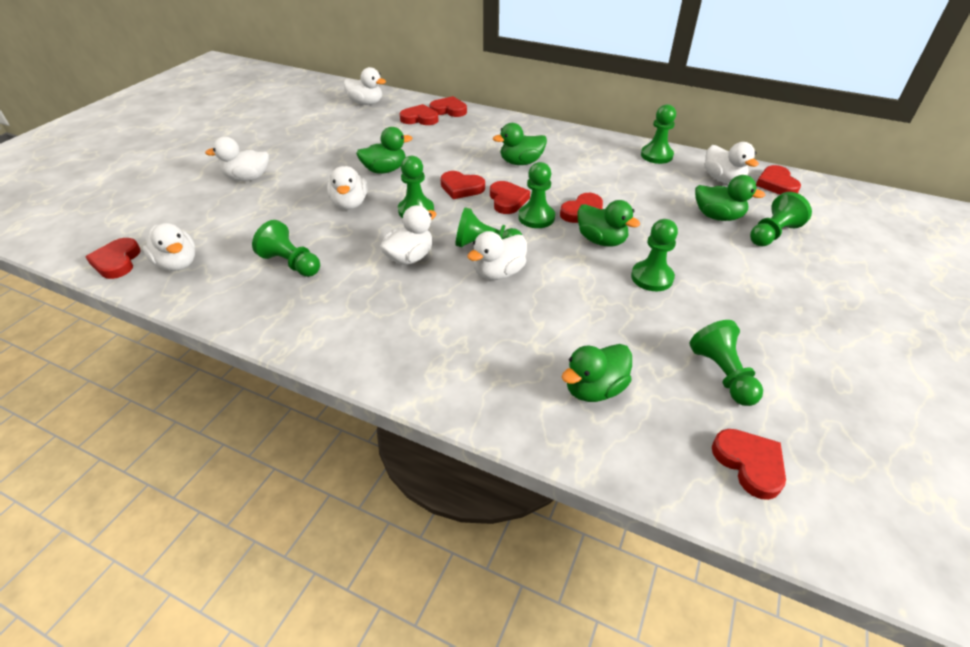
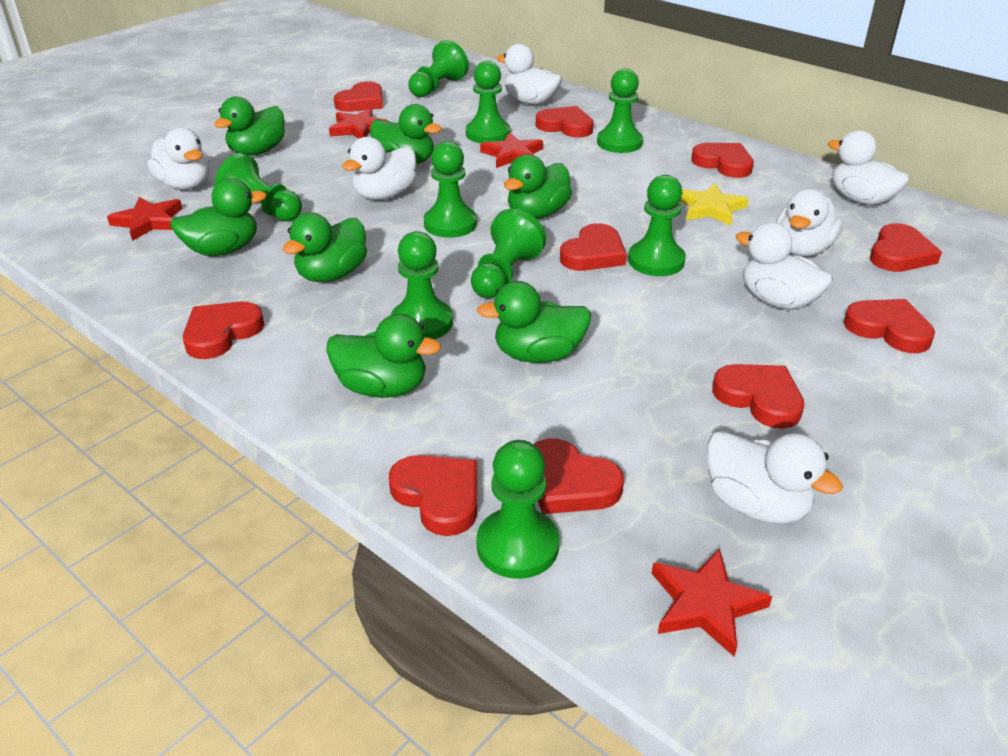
green duck: [356,127,412,174] [493,123,547,165] [562,344,632,402] [578,200,640,247] [695,175,765,221] = 5 -> [170,178,267,256] [214,96,285,156] [282,212,367,282] [326,314,441,398] [370,104,442,164] [477,281,591,363] [504,154,572,219] = 7
green pawn: [252,220,320,277] [398,156,434,218] [455,207,522,247] [518,162,555,228] [631,219,678,291] [641,104,676,164] [689,320,763,406] [750,192,812,246] = 8 -> [215,153,302,222] [391,231,453,339] [409,40,469,97] [424,141,477,238] [466,61,510,143] [471,209,546,298] [476,440,559,579] [597,68,643,153] [628,175,686,276] = 9
red heart: [85,238,141,279] [400,104,439,125] [429,96,467,117] [440,171,485,199] [490,181,530,214] [560,193,603,223] [712,429,786,500] [756,165,801,195] = 8 -> [183,301,265,359] [334,81,383,112] [389,455,477,536] [533,438,624,514] [536,106,594,138] [560,223,627,271] [691,143,754,178] [712,364,804,429] [843,299,935,353] [870,223,942,272] = 10
red star: none = 0 -> [107,197,182,241] [329,108,390,139] [480,132,543,168] [652,548,772,657] = 4
yellow star: none = 0 -> [680,183,749,225] = 1

